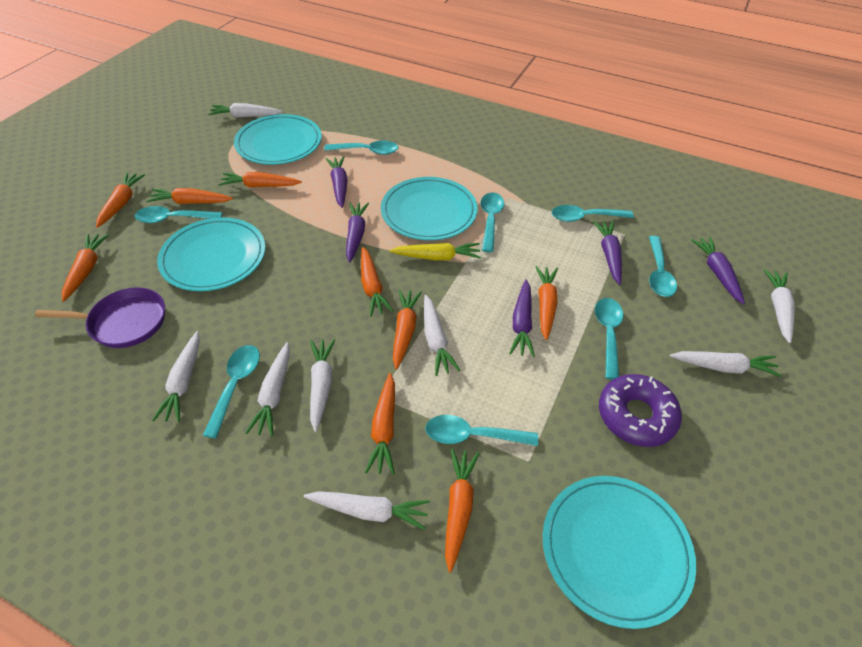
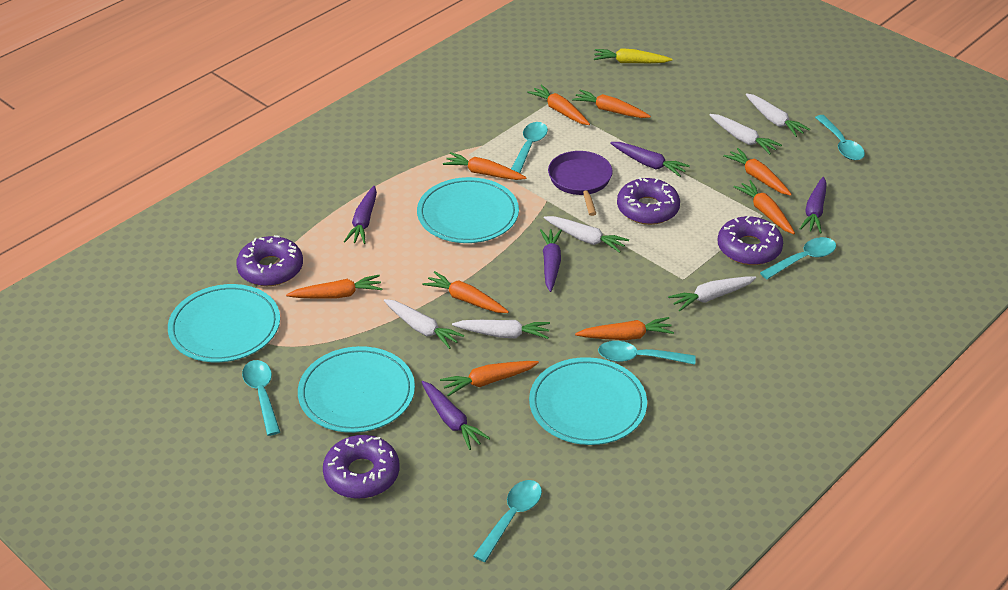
purple donut: [599,374,682,447] = 1 -> [236,235,303,286] [323,435,399,499] [617,177,680,225] [717,216,783,265] = 4
turquoise spoon: [135,206,222,223] [203,345,260,438] [324,140,399,155] [425,415,538,446] [480,192,504,252] [552,205,634,222] [595,298,623,380] [649,236,677,297] = 8 -> [242,360,280,436] [473,480,542,562] [511,122,548,173] [598,341,696,365] [760,237,836,279] [815,115,865,160] = 6
white carrot: [152,331,200,422] [208,103,282,117] [245,342,290,436] [304,491,430,530] [310,339,335,432] [424,295,461,376] [670,351,782,377] [764,269,795,343] = 8 -> [384,299,464,349] [452,320,550,339] [544,216,629,253] [668,276,756,311] [710,114,782,154] [745,93,810,137] = 6

